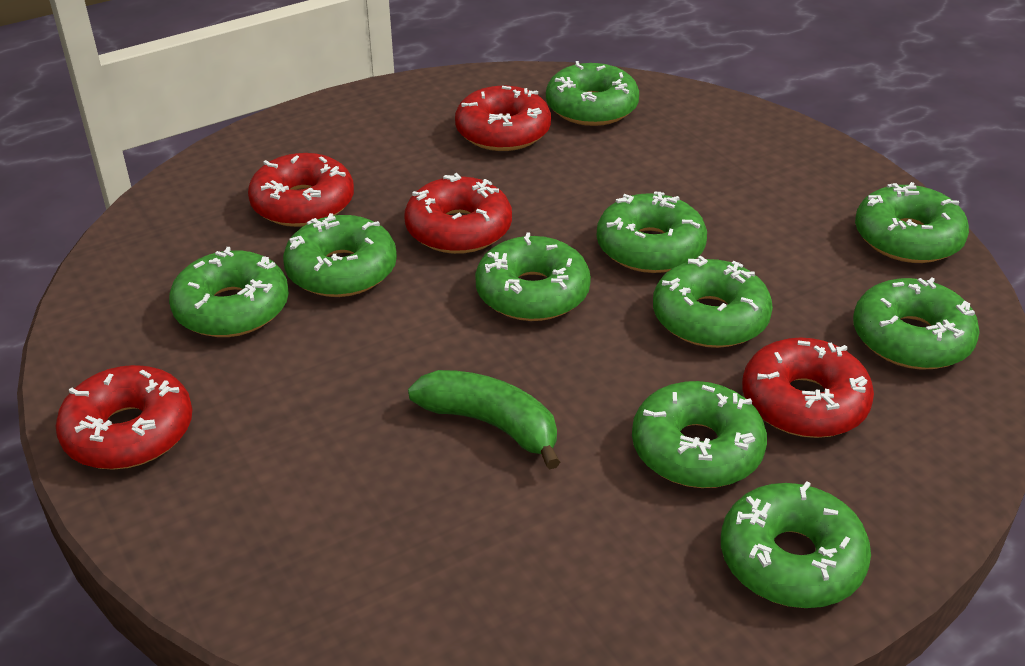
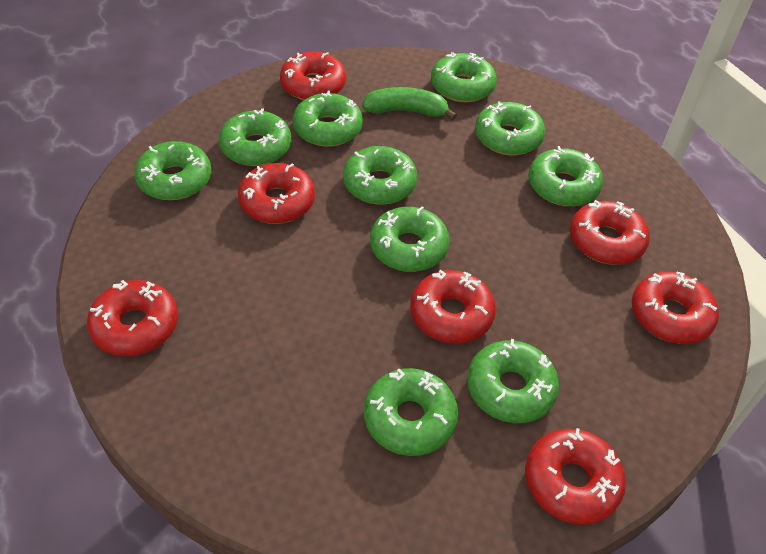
red donut: [56,365,192,470] [248,153,354,227] [404,173,512,254] [455,86,551,151] [742,338,874,438] = 5 -> [87,280,178,356] [238,163,315,224] [280,52,346,100] [410,270,496,344] [525,428,626,525] [570,200,650,265] [632,272,719,344] = 7

